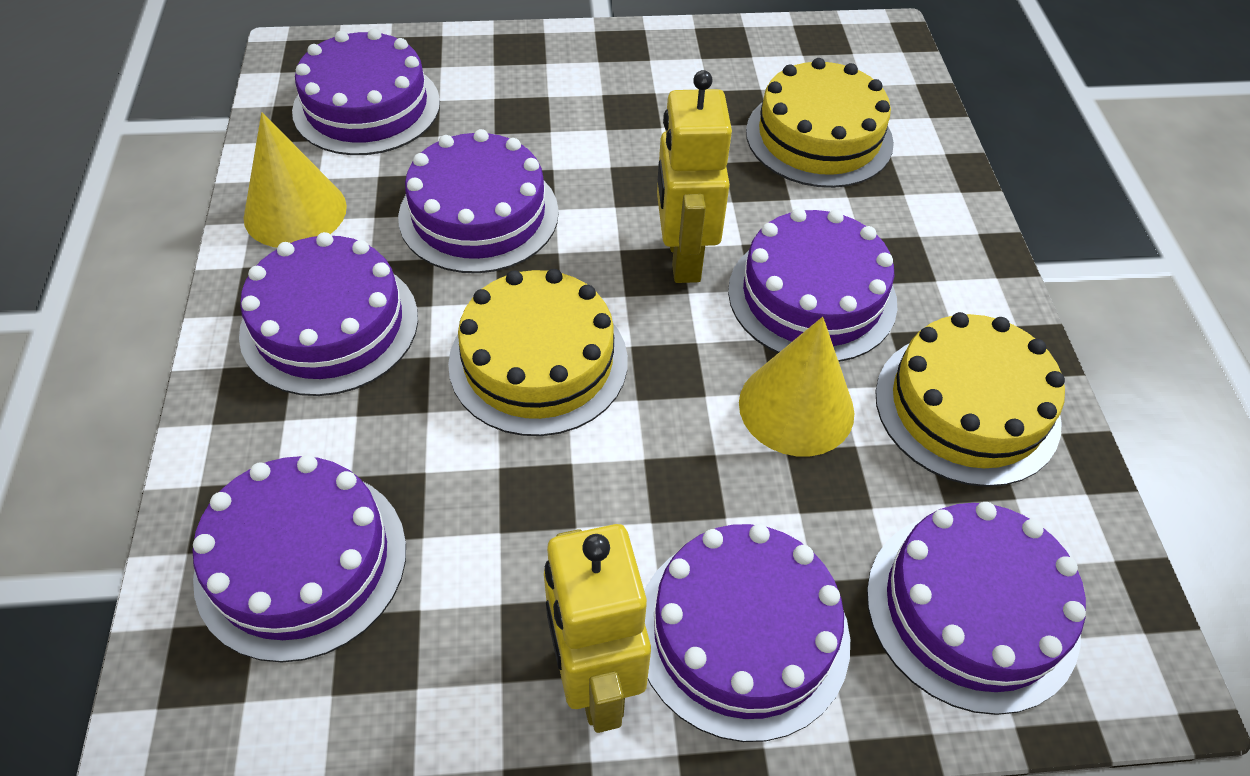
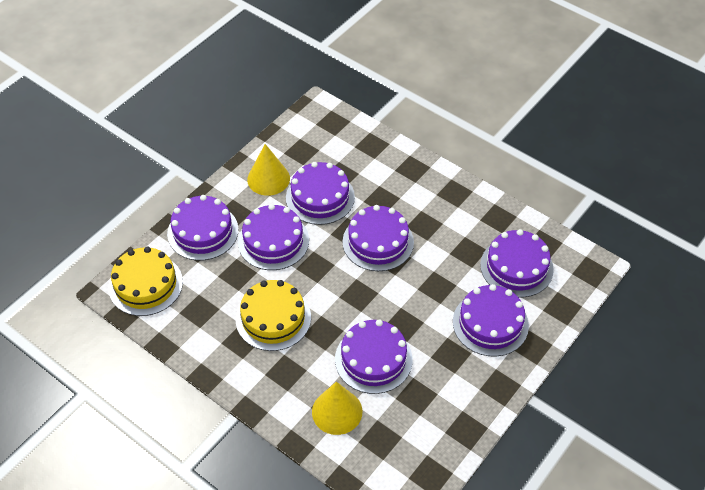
yellow cake: [448,269,628,436] [746,58,894,188] [875,312,1065,487] = 3 -> [109,247,183,316] [236,280,311,351] = 2
yellow robot: [544,524,651,733] [657,70,732,283] = 2 -> none = 0

